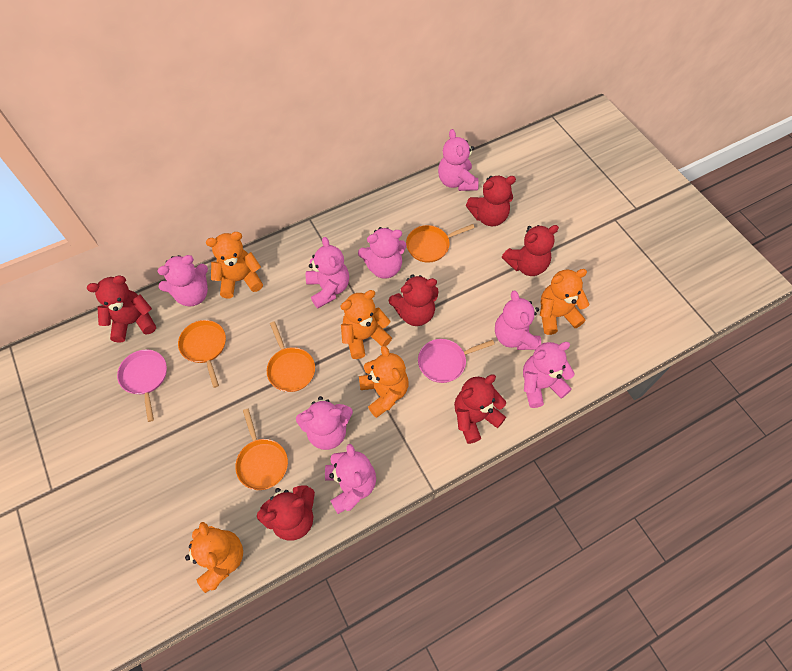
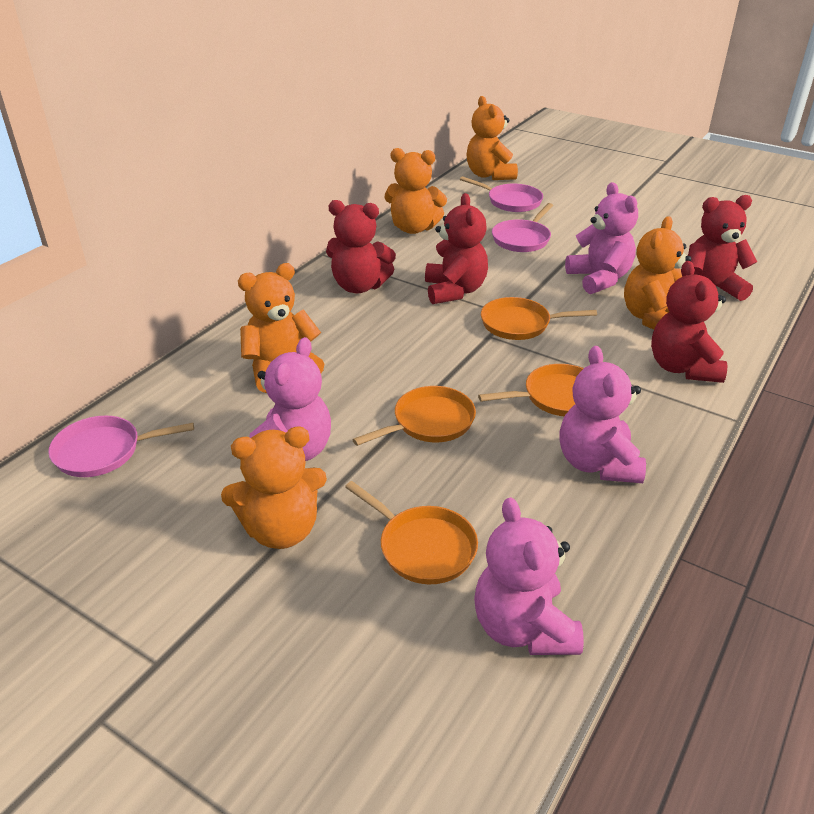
pink pan: [117,349,167,422] [418,339,495,383] = 2 -> [48,416,194,477] [460,176,543,212] [492,203,553,252] = 3
pink teddy bear: [158,255,208,306] [296,396,353,450] [306,237,349,308] [325,444,376,514] [358,227,407,279] [438,129,479,191] [495,290,541,350] [523,342,575,408] = 8 -> [250,337,331,461] [474,498,584,655] [560,346,646,483] [565,182,638,294] = 4
red teddy bear: [87,275,156,343] [257,485,315,541] [389,274,438,326] [454,374,506,444] [466,175,516,226] [502,225,559,276] = 6 -> [326,200,396,293] [425,193,488,304] [651,261,728,383] [688,195,757,301] = 4

